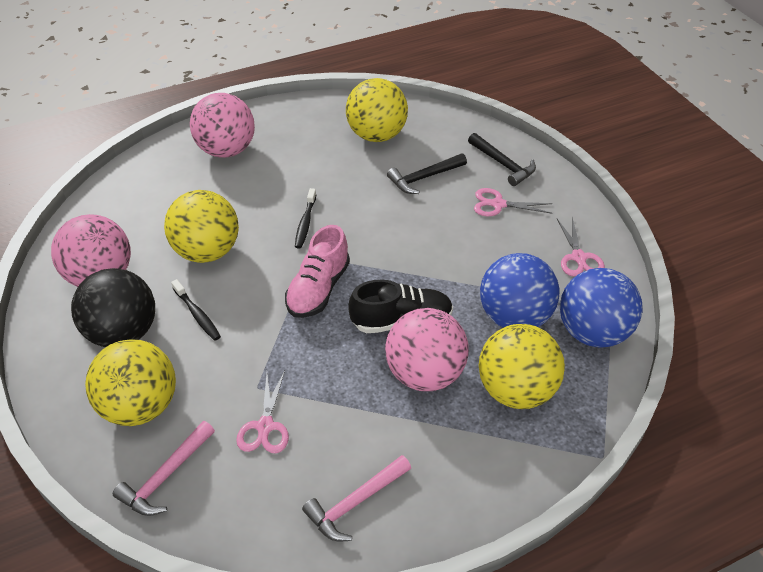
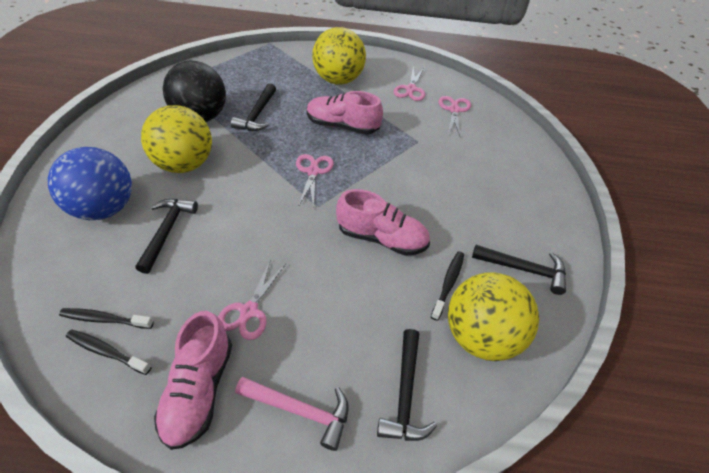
black hammer: [387,153,467,194] [468,133,536,186] = 2 -> [135,199,198,274] [231,83,276,131] [377,329,437,441] [472,245,566,295] = 4
black shoe: [348,280,453,333] = 1 -> none = 0
black toothbrush: [171,279,221,341] [295,188,316,249] = 2 -> [59,308,154,329] [66,330,151,375] [431,251,464,321] = 3
blue ball: [480,253,559,328] [560,268,642,348] = 2 -> [48,147,132,220] = 1
pink ball: [51,214,131,287] [190,93,255,158] [385,308,469,391] = 3 -> none = 0
pink hammer: [113,421,215,516] [302,455,411,541] = 2 -> [235,377,349,451] = 1
pink scissors: [236,370,289,453] [474,188,552,216] [557,218,605,276] = 3 -> [218,259,286,340] [296,154,334,209] [393,66,425,101] [439,96,471,138] = 4
pink shoe: [285,225,350,318] = 1 -> [154,311,232,450] [307,91,383,135] [336,189,430,256] = 3
yellow ball: [85,339,176,426] [164,190,239,263] [346,78,408,142] [479,324,565,409] = 4 -> [141,105,212,173] [312,27,366,85] [448,272,539,361] = 3

